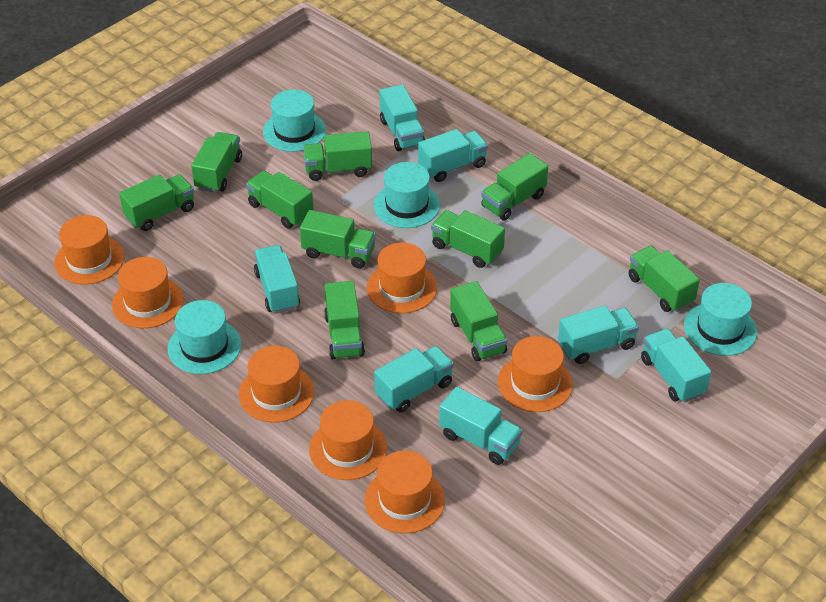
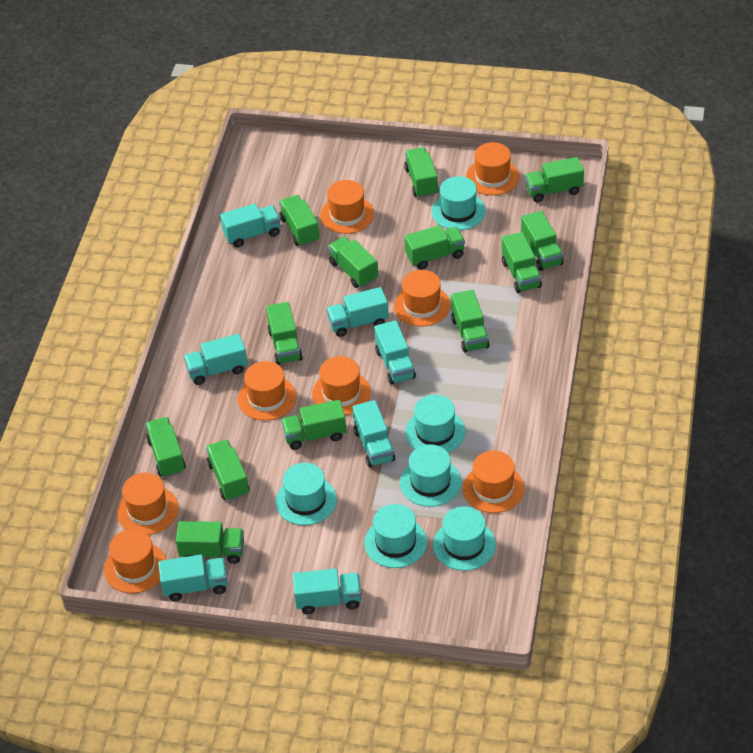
green truck: [119,174,194,231] [191,132,242,193] [246,171,313,229] [300,210,376,269] [303,131,372,181] [324,281,365,359] [431,210,505,268] [450,281,507,362] [481,153,548,221] [628,246,700,312] = 10 -> [146,417,186,478] [176,521,244,564] [206,439,249,501] [266,302,303,365] [279,195,319,247] [281,400,347,450] [328,237,378,288] [404,147,439,198] [404,225,465,270] [451,290,490,353] [502,232,542,293] [521,211,563,271] [525,157,584,202] = 13
orange hat: [54,215,124,284] [112,257,184,328] [239,346,314,422] [309,400,387,480] [365,450,445,533] [367,243,437,313] [498,336,573,412] = 7 -> [104,529,166,594] [117,473,178,535] [238,361,296,421] [312,356,371,415] [320,180,374,234] [394,270,450,327] [463,451,525,513] [466,142,519,195] = 8
turquoise hat: [168,300,241,374] [263,89,326,152] [374,162,440,228] [684,283,757,356] = 4 -> [275,463,337,525] [364,504,427,568] [400,444,461,507] [405,395,465,453] [432,176,486,230] [433,506,496,571] = 6

